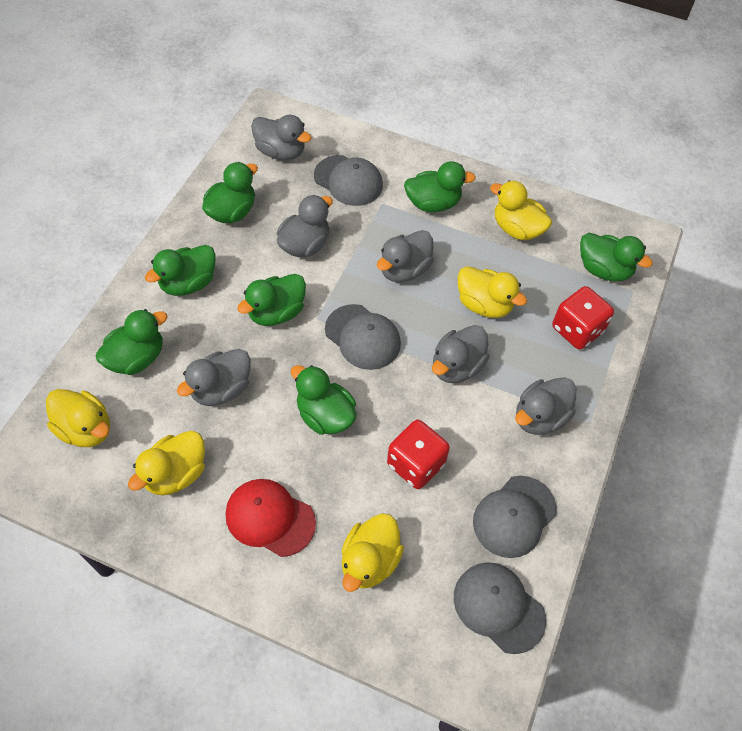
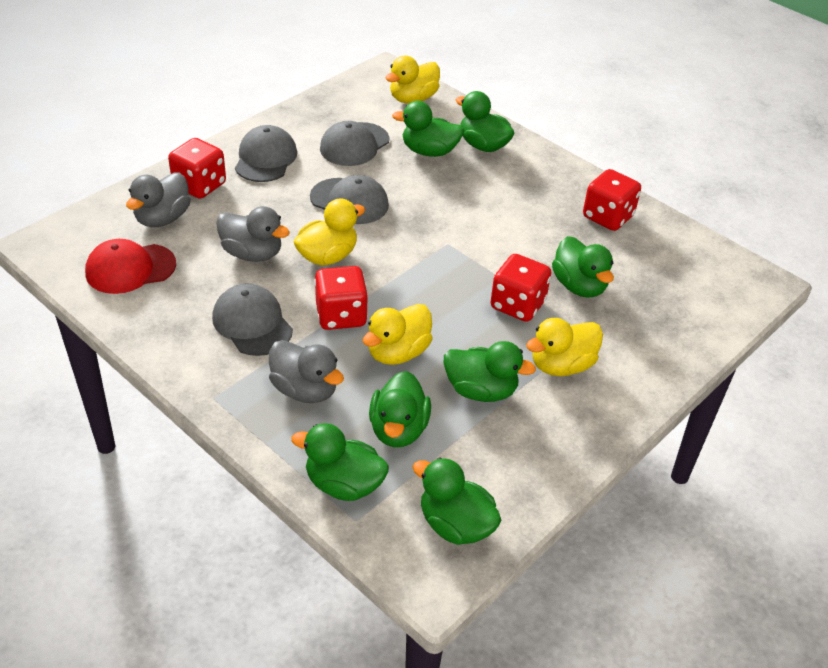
grey duck: [177,349,251,406] [251,115,312,161] [277,195,333,257] [377,230,434,282] [432,325,489,383] [515,377,576,435] = 6 -> [126,172,191,227] [216,206,290,262] [269,340,344,403] = 3
red dice: [387,420,450,489] [552,286,614,350] = 2 -> [168,138,226,199] [314,266,368,330] [491,254,551,322] [583,169,641,231] = 4
yellow duck: [46,389,110,447] [128,431,205,495] [341,513,404,592] [458,266,527,318] [490,180,552,240] = 5 -> [294,198,365,266] [363,304,433,365] [386,56,440,104] [526,318,603,376] = 4

